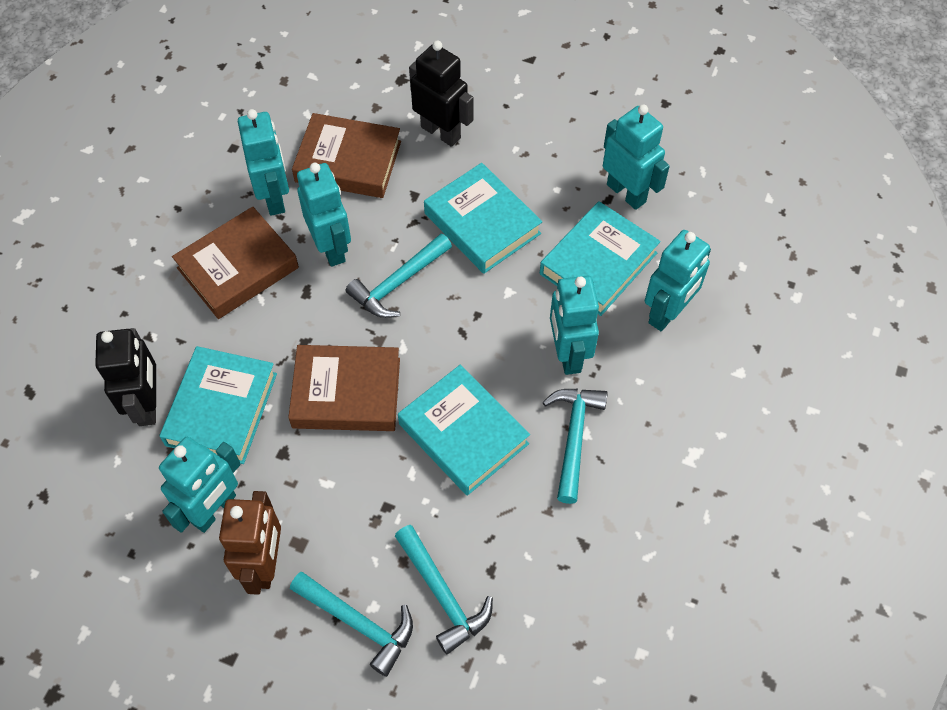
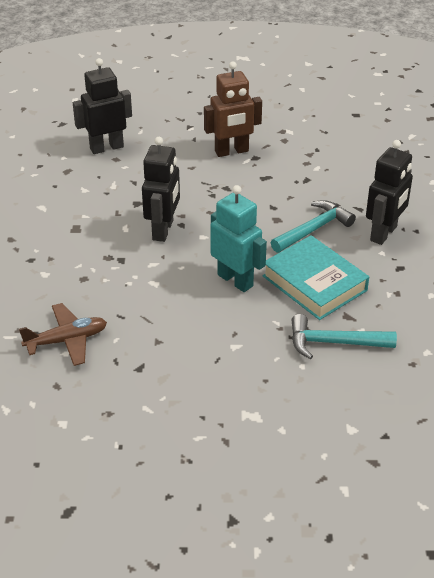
black robot: [95,328,156,426] [409,40,474,147] = 2 -> [73,58,132,154] [142,137,180,242] [366,140,413,245] = 3
brown book: [172,207,299,319] [288,345,400,431] [292,113,401,198] = 3 -> none = 0
brown plane: none = 0 -> [19,303,107,366] = 1
turquoise book: [159,346,277,464] [398,365,530,496] [424,163,542,274] [540,201,661,316] = 4 -> [262,235,369,320] = 1
turquoise hammer: [290,572,413,677] [346,234,452,318] [395,525,493,654] [542,389,608,504] = 4 -> [271,200,356,253] [292,314,397,359] = 2
turquoise robot: [159,437,241,533] [238,109,289,216] [297,163,351,267] [550,275,599,375] [603,105,670,210] [645,230,711,331] = 6 -> [210,185,267,292] = 1

